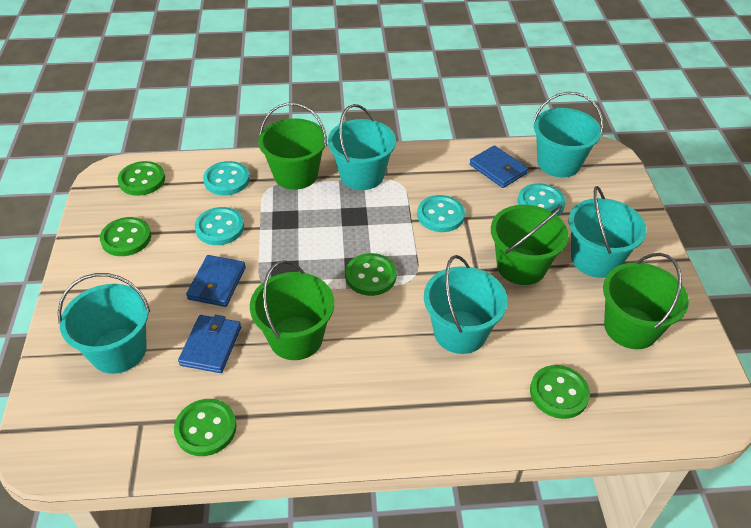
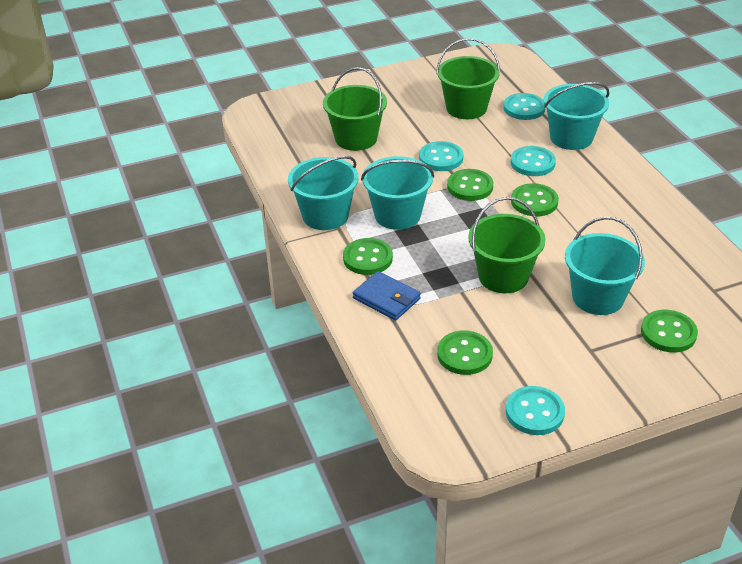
blue wallet: [178,315,241,373] [186,255,246,307] [470,145,528,188] = 3 -> [353,271,421,320] = 1
green bucket: [250,260,334,360] [258,103,327,190] [491,205,569,285] [603,253,689,349] = 4 -> [323,67,387,151] [436,38,500,119] [468,197,546,293] = 3
turquoise bucket: [58,273,150,374] [328,104,396,190] [424,255,508,354] [533,92,604,177] [568,186,647,278] = 5 -> [288,156,359,230] [361,156,434,230] [543,82,610,150] [565,217,645,315] = 4

